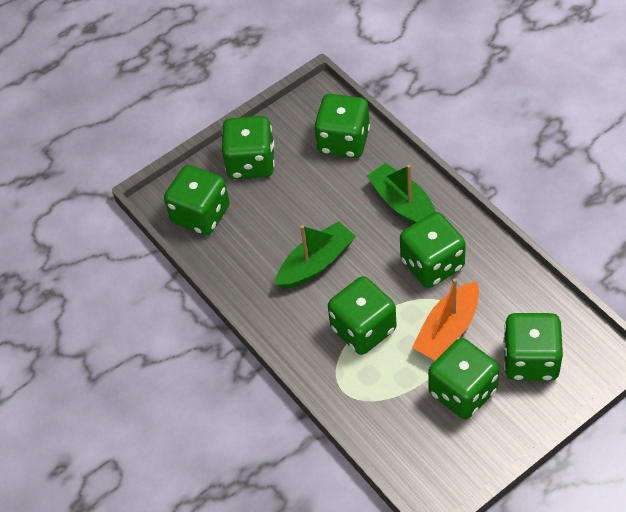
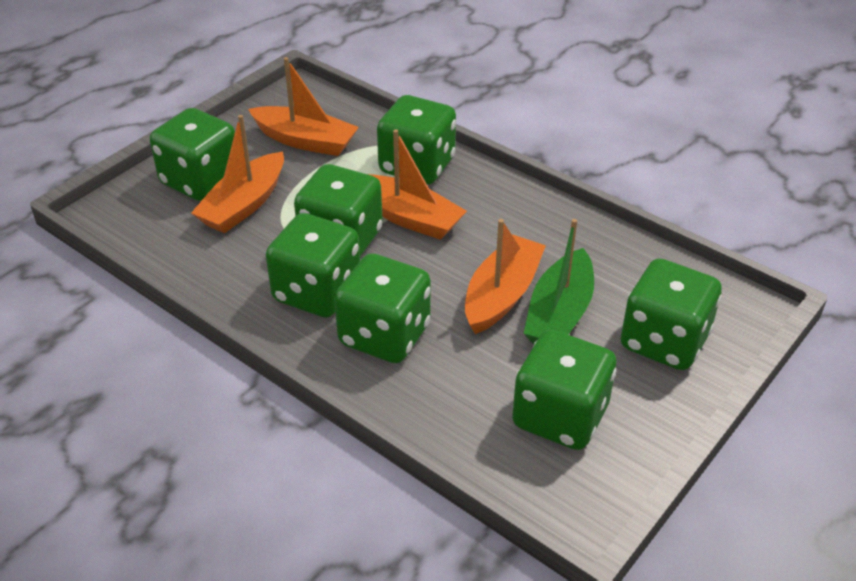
green boat: [275,221,356,289] [367,163,436,224] = 2 -> [523,219,594,344] = 1
orange boat: [412,278,479,360] = 1 -> [191,115,284,233] [248,57,359,156] [368,129,467,240] [465,219,546,334] = 4

